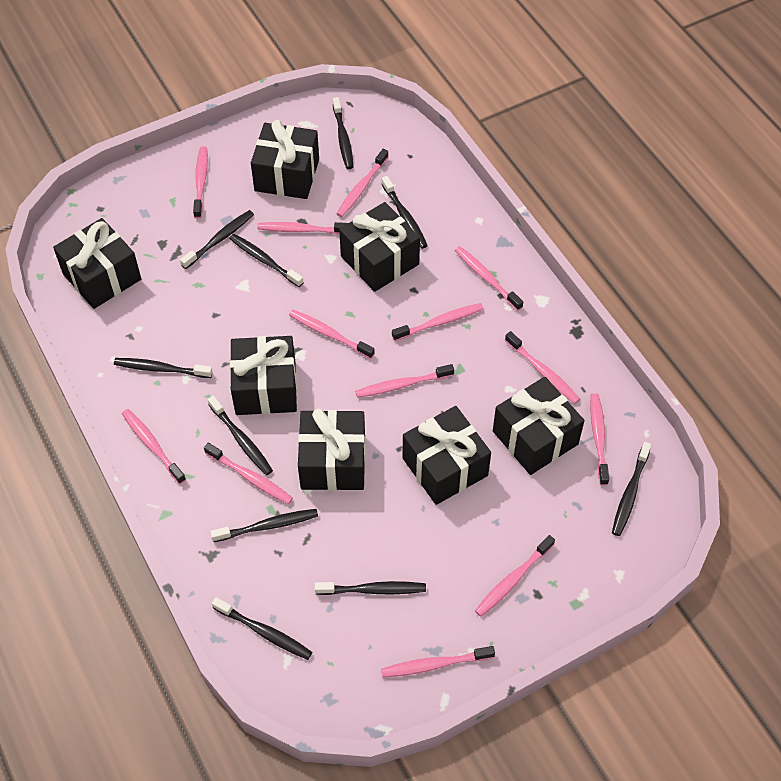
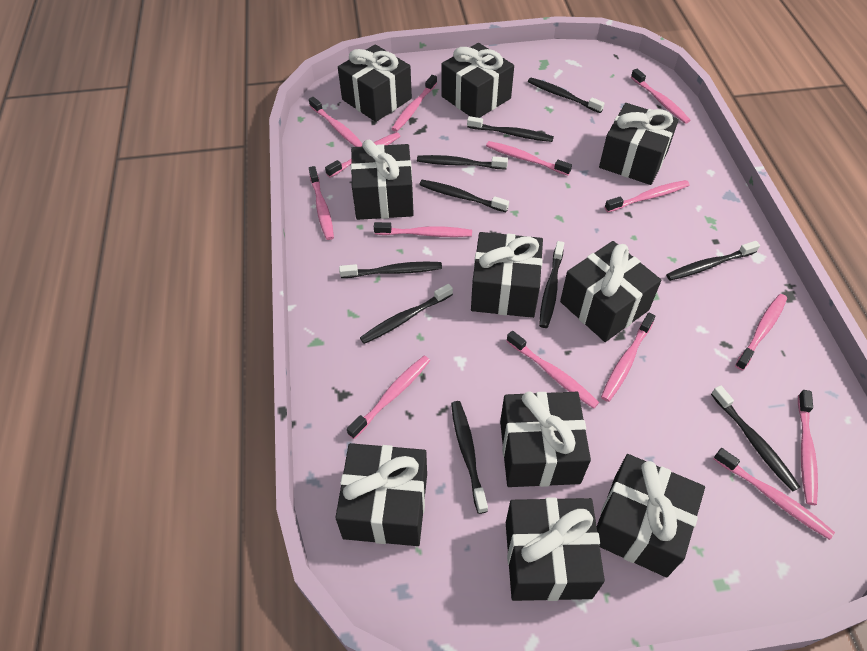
black gift: [53,218,141,309] [230,336,297,415] [251,120,319,199] [298,409,365,491] [339,202,420,292] [402,406,491,505] [493,377,585,475] = 7 -> [335,443,427,546] [338,44,412,122] [351,140,414,220] [441,43,514,118] [471,232,543,318] [500,391,591,487] [506,497,605,601] [560,241,661,342] [597,454,705,577] [599,103,679,185] = 10
pink toothbrush: [122,409,186,484] [193,146,208,219] [204,443,293,505] [258,222,348,234] [289,310,375,359] [336,149,388,217] [355,364,454,398] [381,646,495,678] [392,303,484,341] [455,246,523,311] [475,535,555,617] [505,331,580,404] [590,393,609,486] = 13 -> [309,97,363,147] [309,166,334,240] [325,132,401,178] [347,356,430,439] [374,222,472,237] [391,75,437,132] [486,141,572,176] [507,331,599,409] [601,312,655,402] [605,180,689,212] [631,69,691,124] [714,448,835,540] [735,294,787,370] [798,390,818,505] = 14

